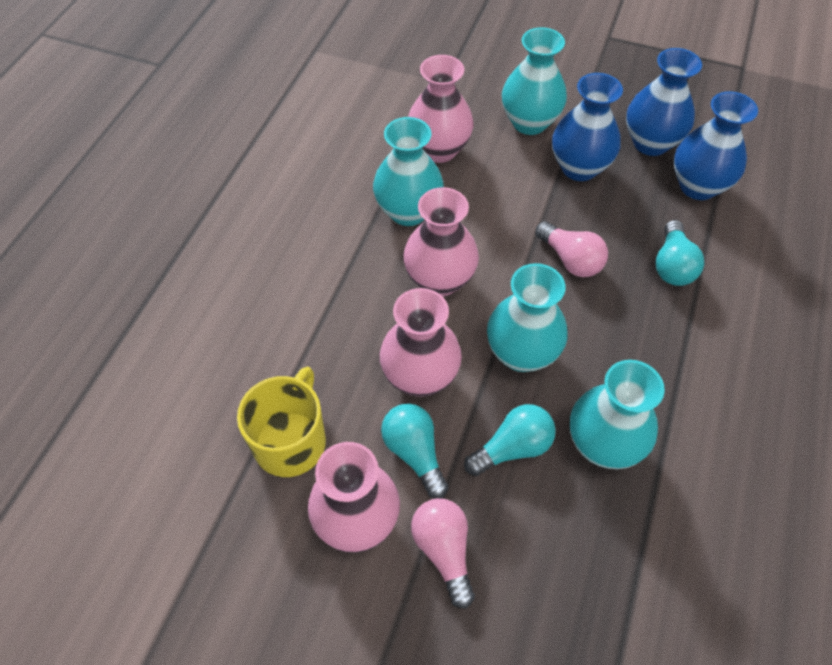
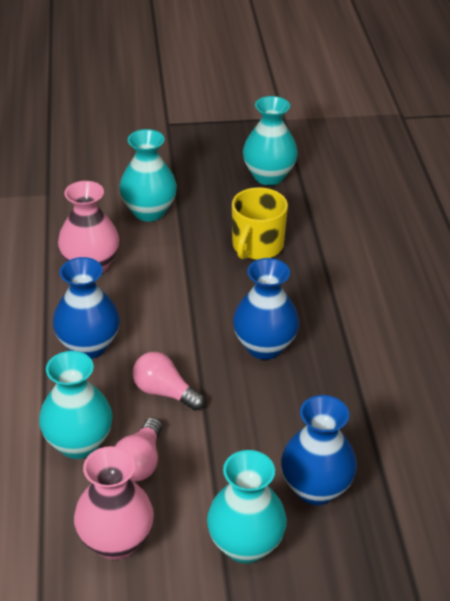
pink vase: [308,442,400,553] [380,288,462,397] [403,187,479,297] [408,55,474,163] = 4 -> [58,181,119,274] [74,446,154,560] = 2
turquoise light bulb: [381,404,449,499] [464,404,556,476] [655,220,704,286] = 3 -> none = 0

